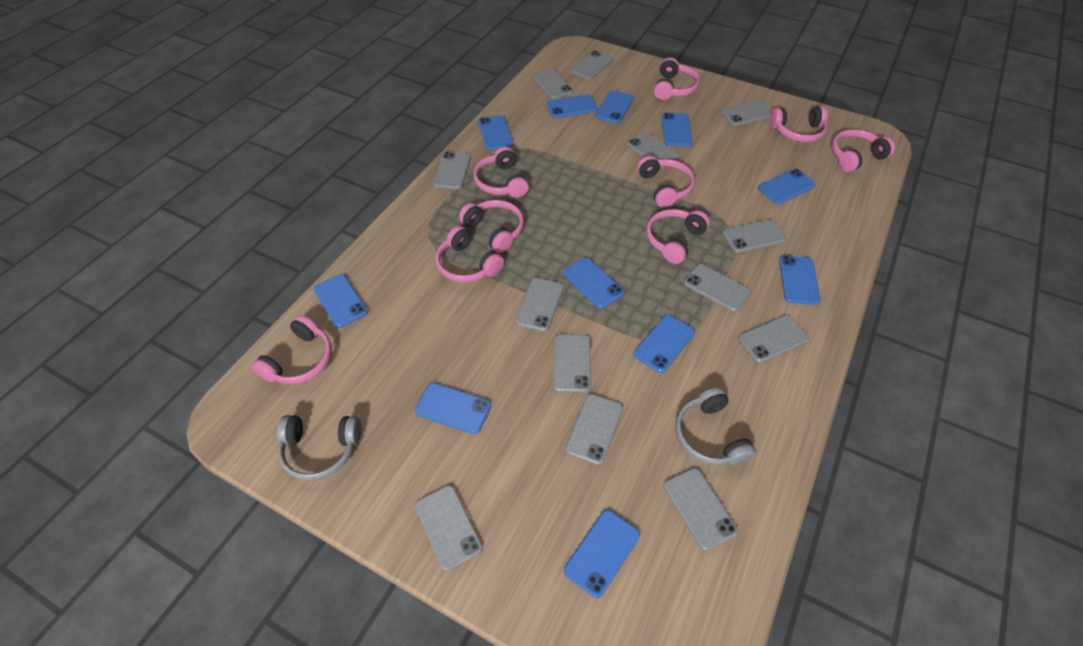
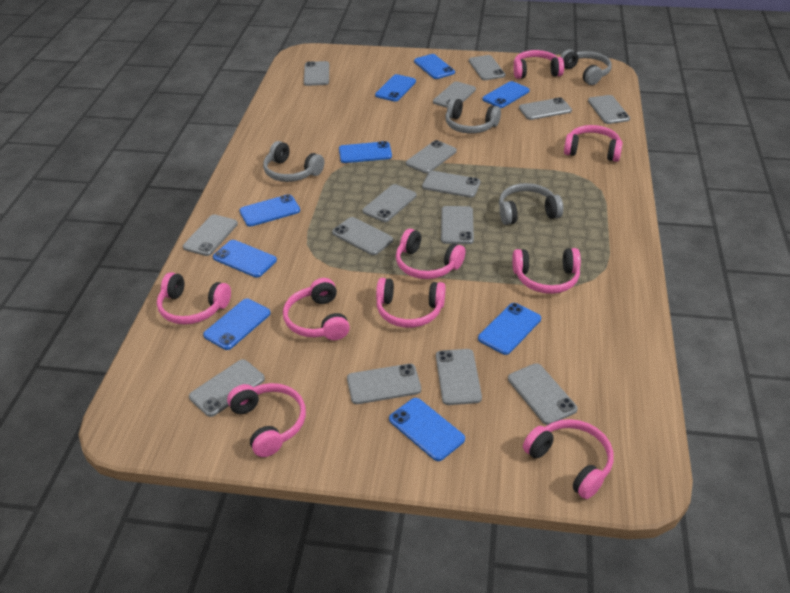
blue phone: [313,274,368,328] [415,383,491,434] [478,115,513,150] [547,94,598,118] [563,258,624,309] [564,510,640,598] [595,90,634,124] [633,315,695,373] [661,113,692,146] [758,169,816,204] [779,255,821,305] = 11 -> [203,299,270,350] [213,240,277,277] [240,194,300,227] [339,141,392,163] [375,74,416,102] [389,398,465,461] [414,54,455,79] [478,303,541,355] [482,81,530,108] = 9
grey headphones: [277,415,361,481] [675,387,757,466] = 2 -> [263,141,324,182] [445,98,501,134] [499,183,563,225] [560,49,612,85] = 4
grey phone: [415,485,483,571] [433,151,471,190] [515,277,564,332] [532,68,573,99] [553,334,591,393] [565,394,623,465] [571,50,613,80] [627,132,680,169] [664,468,738,551] [684,264,751,312] [721,100,772,126] [723,219,786,253] [738,315,809,363] = 13 -> [183,214,238,256] [189,359,265,417] [304,61,329,86] [332,217,393,255] [347,364,421,404] [363,184,416,222] [406,140,457,174] [422,171,480,198] [433,81,476,108] [436,349,482,405] [441,206,474,244] [469,55,506,80] [508,363,578,425] [519,97,572,120] [588,95,630,124] = 15

